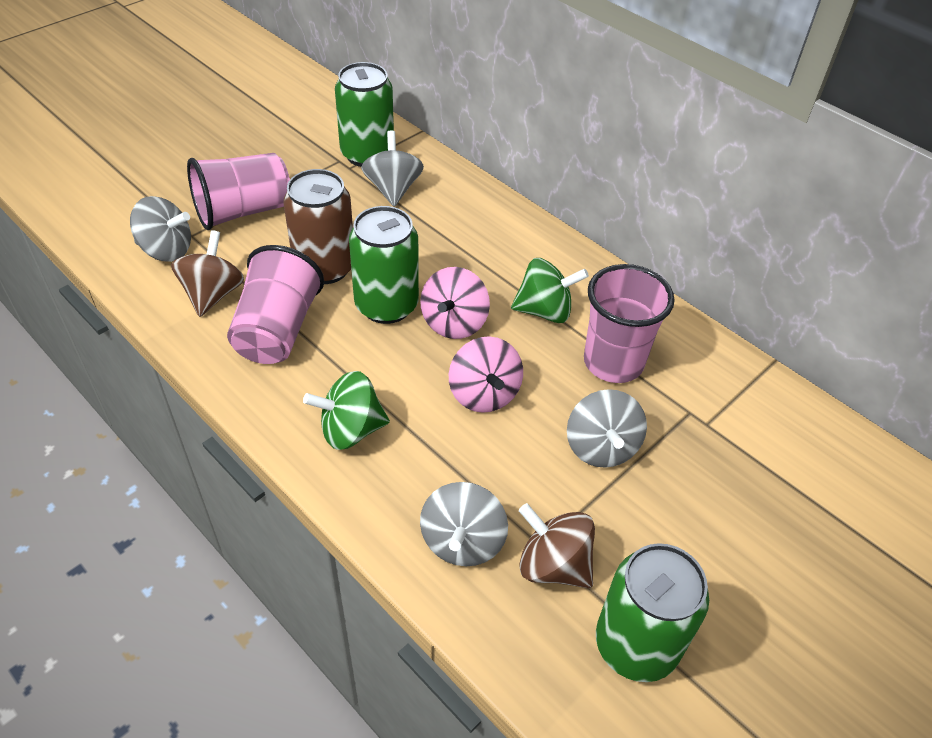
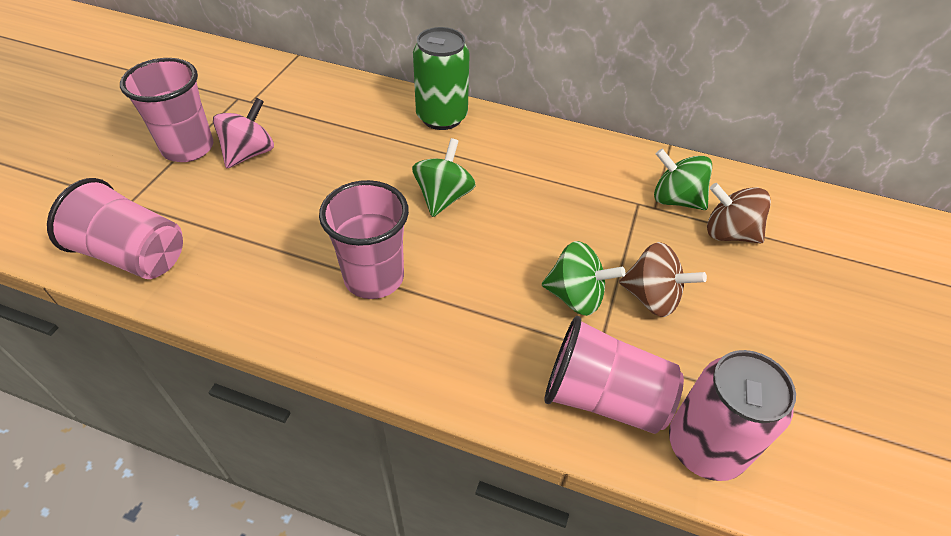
brown can: [283,169,353,284] = 1 -> none = 0
green can: [335,62,394,167] [349,206,419,324] [596,543,709,682] = 3 -> [413,27,470,130] = 1
green spinning top: [303,371,390,450] [511,258,589,323] = 2 -> [412,138,476,217] [542,241,626,316] [654,149,712,210] = 3
grey spinning top: [130,196,191,262] [361,131,424,207] [420,482,508,566] [567,389,647,468] = 4 -> none = 0
pink can: none = 0 -> [669,350,796,481] = 1
pink cup: [187,153,290,230] [227,245,324,364] [584,264,675,383] = 3 -> [47,178,183,279] [120,58,213,162] [319,180,409,299] [544,316,684,434] = 4
pink spinning top: [420,267,490,339] [449,336,523,413] = 2 -> [213,98,274,168] = 1

